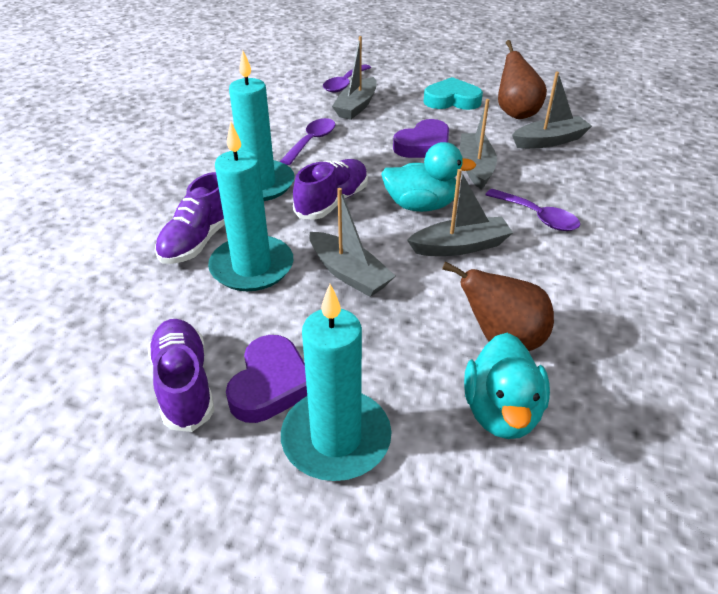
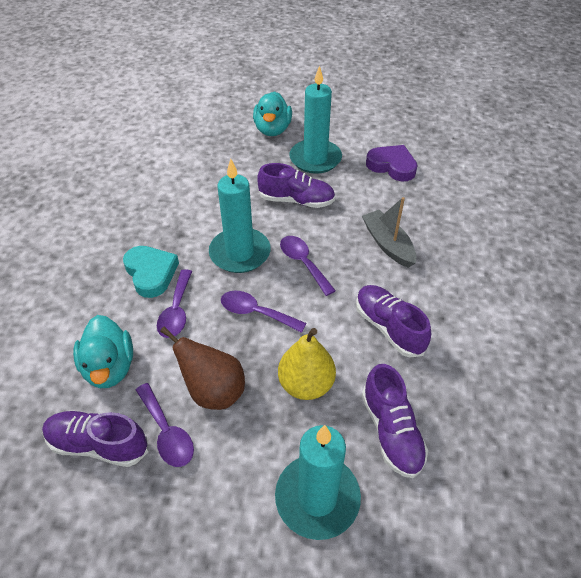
brown pear: [442,262,554,351] [498,40,547,119] = 2 -> [160,326,245,410] = 1
grey boat: [309,188,395,297] [332,36,377,120] [407,169,513,256] [460,99,497,190] [512,72,592,149] = 5 -> [362,197,416,268] = 1
purple heart: [226,335,307,423] [393,119,449,158] = 2 -> [366,145,418,181] = 1
purple shoe: [148,319,214,432] [155,172,225,264] [293,159,368,220] = 3 -> [42,411,148,467] [257,163,335,208] [356,285,431,358] [362,364,428,478] = 4
purple spoon: [280,118,335,165] [323,64,371,93] [485,189,580,231] = 3 -> [136,383,194,467] [157,269,192,338] [221,291,306,333] [280,236,336,296] = 4
yellow pear: none = 0 -> [278,328,336,400] = 1

